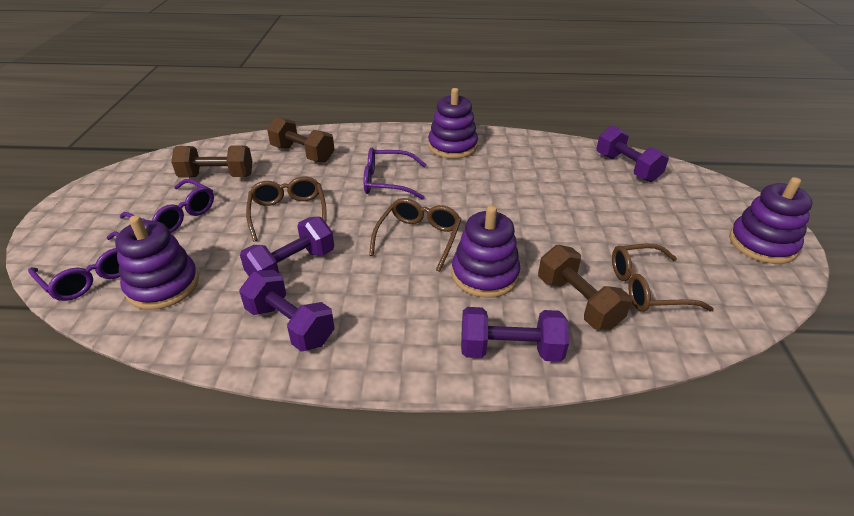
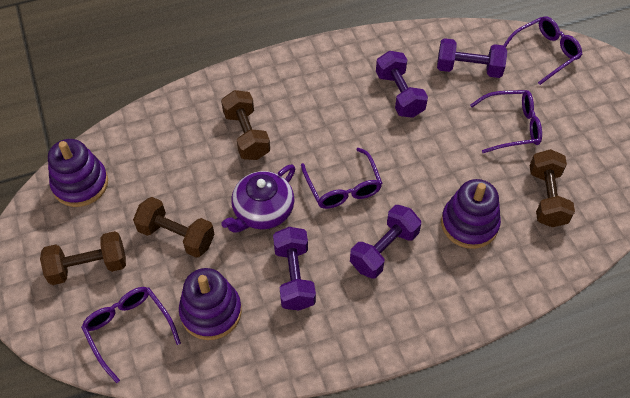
brown dumbbell: [171,146,252,178] [267,117,335,163] [538,245,632,330] = 3 -> [40,231,126,285] [133,197,214,258] [221,90,270,160] [530,149,575,227] = 4
brown glasses: [246,176,327,242] [369,198,462,272] [612,243,714,312] = 3 -> none = 0
purple glasses: [28,231,120,301] [120,179,214,233] [364,148,427,200] = 3 -> [81,287,181,383] [301,148,382,209] [470,90,542,153] [504,16,582,85] = 4
purple stacking toy: [115,215,199,310] [428,88,478,159] [452,206,520,298] [729,177,813,264] = 4 -> [48,139,108,207] [179,268,242,340] [441,179,501,249] = 3
purple teapot: none = 0 -> [221,165,295,233] = 1

